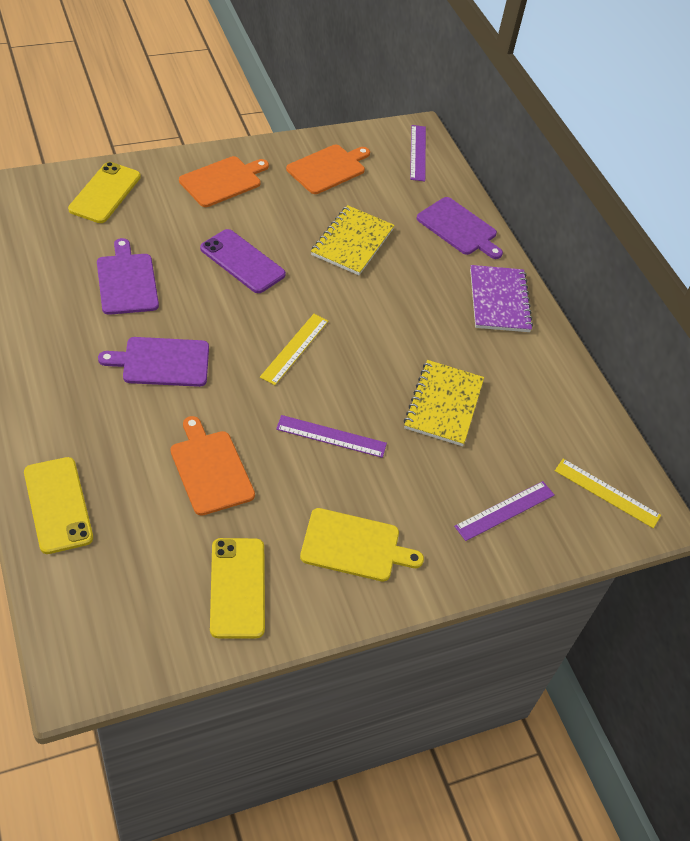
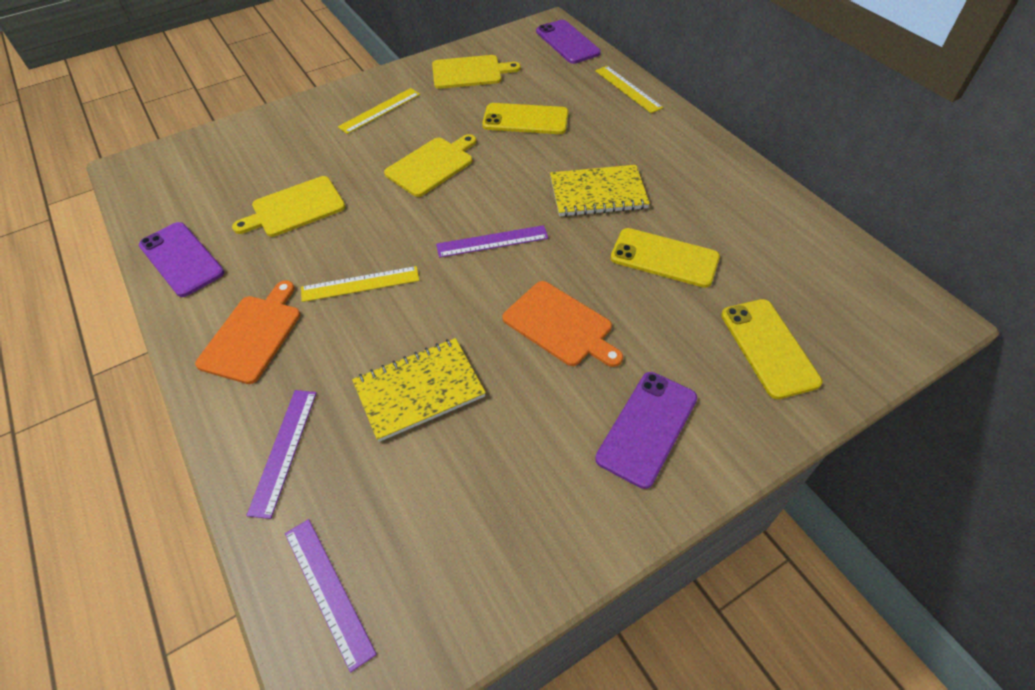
orange cutting board: [171,416,255,516] [179,156,269,207] [286,145,370,194] = 3 -> [195,280,300,384] [502,281,623,367] = 2
purple cutting board: [97,238,159,315] [98,337,209,387] [416,197,503,259] = 3 -> none = 0
purple notebook: [470,265,533,332] = 1 -> none = 0
purple phone: [200,229,286,293] = 1 -> [139,222,224,297] [536,20,601,64] [595,372,697,489] = 3
yellow cutting board: [300,508,424,581] = 1 -> [232,176,345,237] [384,134,476,197] [432,55,521,89] = 3
yellow ruler: [260,314,328,385] [555,459,661,528] = 2 -> [301,266,420,302] [338,88,420,134] [595,66,663,113] = 3

